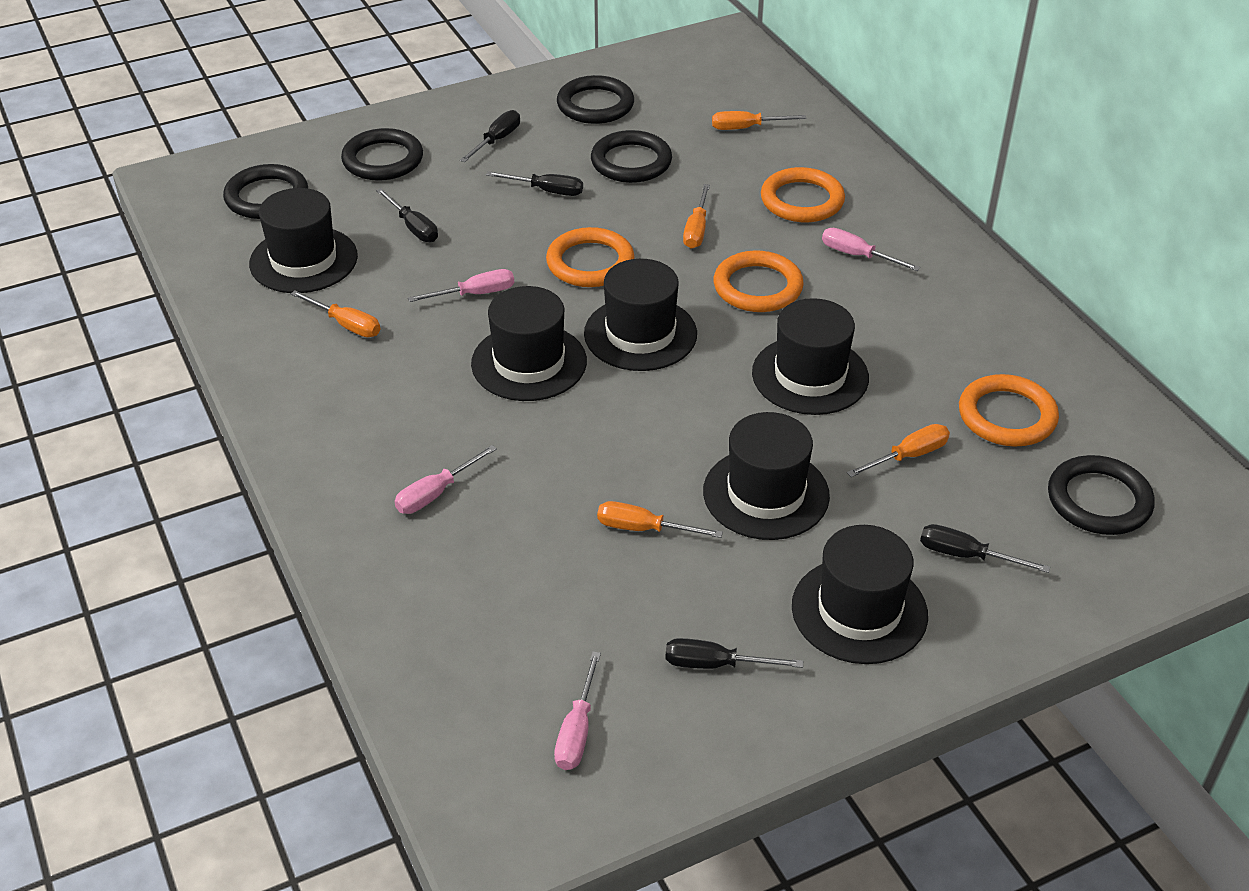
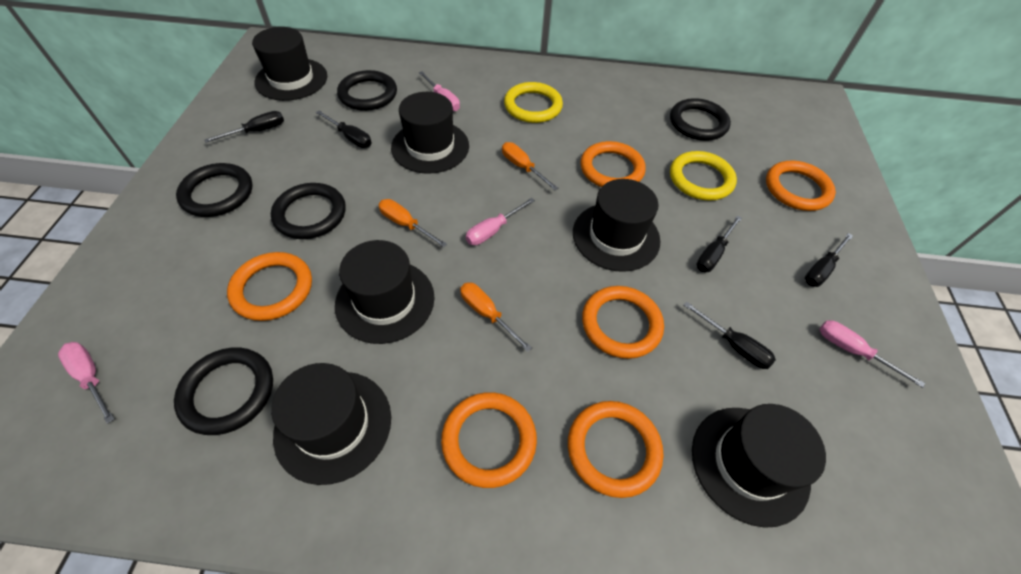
orange ring: [546,227,635,287] [714,250,804,312] [761,167,845,222] [959,374,1059,447] = 4 -> [227,252,312,321] [441,392,537,488] [568,401,663,498] [580,141,646,187] [582,286,664,359] [766,161,836,211] = 6
orange screwdriver: [291,290,380,337] [597,501,723,538] [683,184,710,249] [712,111,806,130] [847,424,950,477] = 5 -> [378,199,447,248] [460,282,532,352] [502,142,558,190] = 3
yellow ring: none = 0 -> [504,82,563,123] [670,151,737,201] = 2

